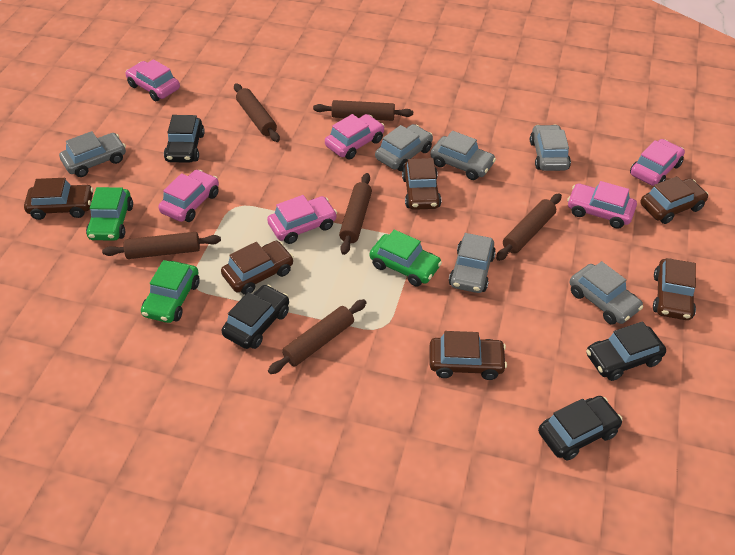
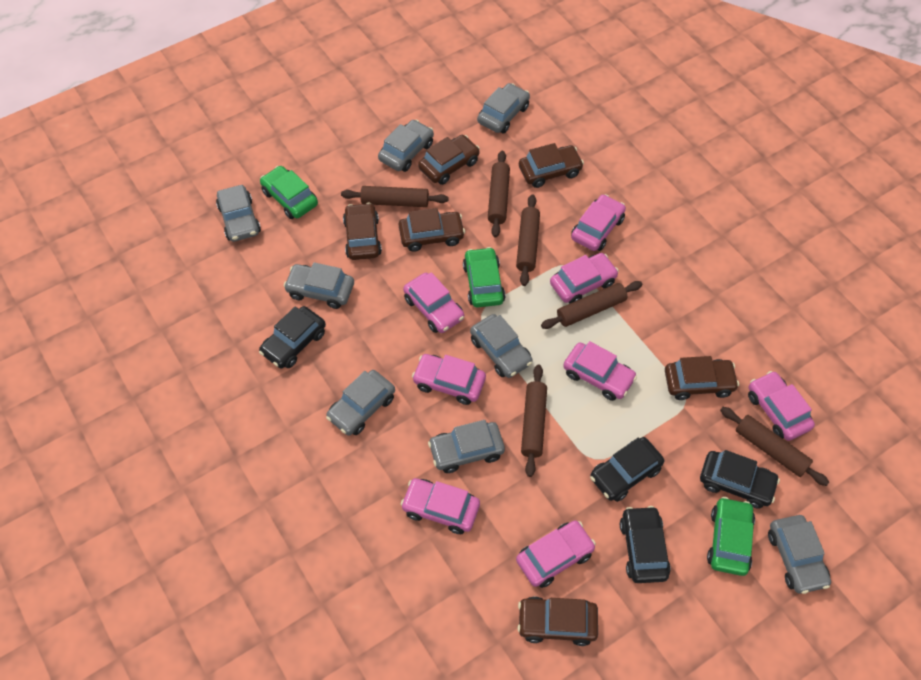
grey car: [59,131,126,177] [375,124,433,171] [430,131,496,180] [449,233,496,293] [530,125,571,171] [570,261,643,325] = 6 -> [216,185,261,242] [284,262,354,309] [326,370,395,436] [378,120,434,172] [428,420,505,473] [470,314,533,378] [477,83,530,133] [768,515,831,594] = 8
pink car: [126,59,180,101] [158,170,219,222] [267,195,337,244] [325,114,384,160] [567,181,637,229] [630,139,685,186] = 6 -> [401,478,480,534] [403,272,464,333] [412,354,486,405] [516,520,596,588] [550,253,619,303] [563,341,637,401] [571,194,626,251] [748,371,815,441] = 8

